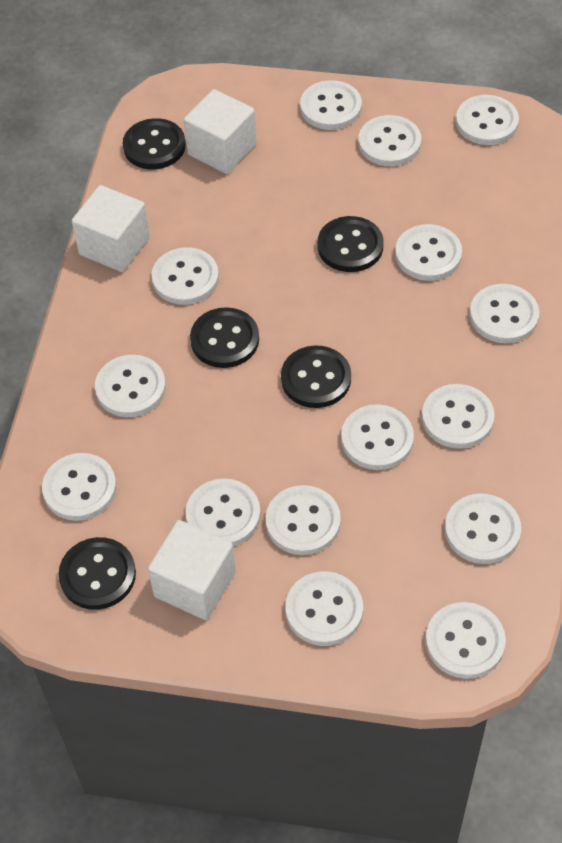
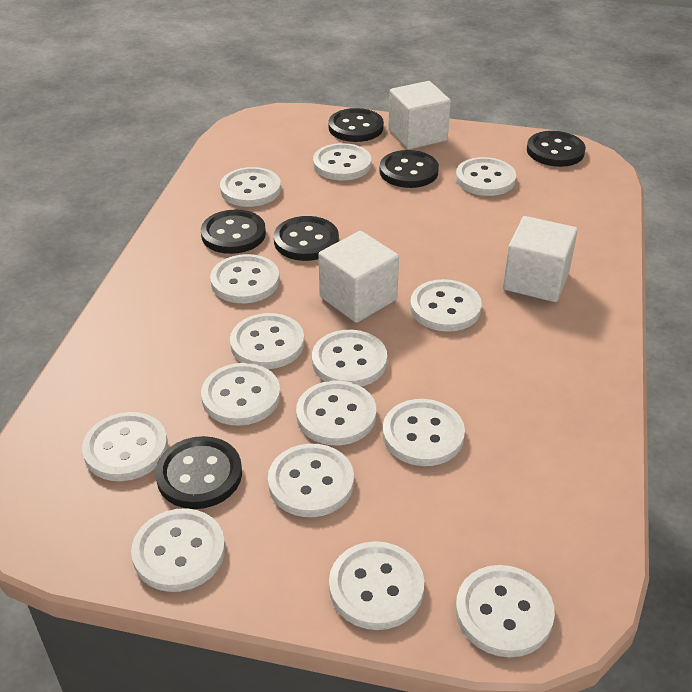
black button: [58,537,136,610] [123,118,186,169] [190,307,259,368] [281,345,351,408] [318,216,384,272] = 5 -> [155,436,242,509] [201,209,266,254] [274,216,339,261] [328,108,384,142] [379,150,439,188] [527,131,586,167] = 6

